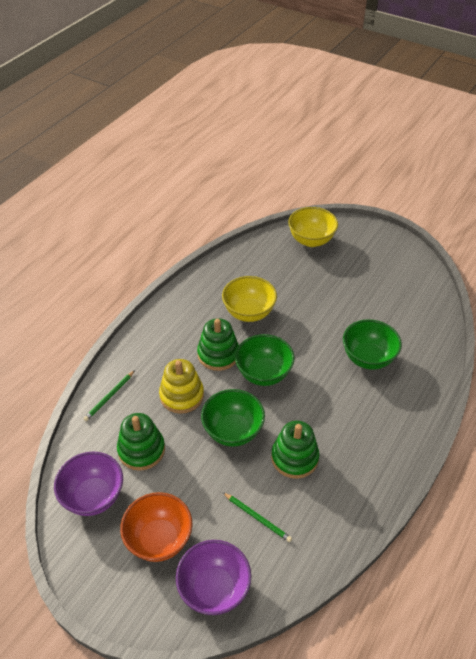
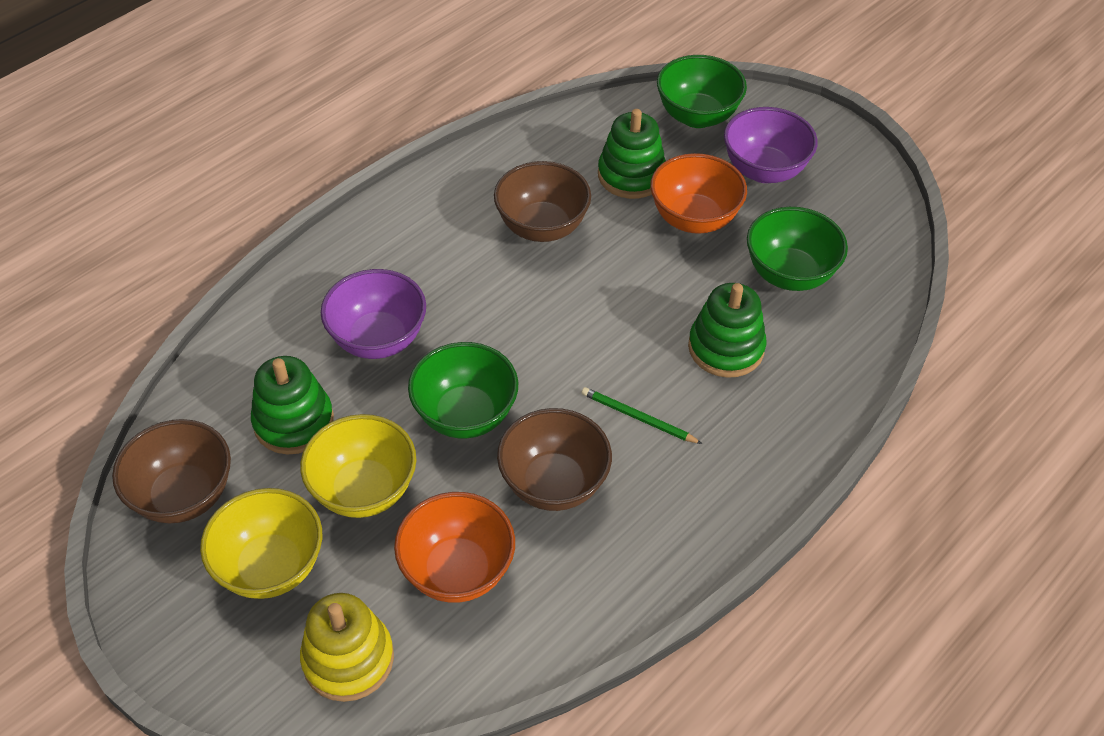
brown bowl: none = 0 -> [112,419,231,523] [494,161,591,242] [497,408,612,511] = 3
green pencil: [83,370,135,421] [223,492,292,542] = 2 -> [581,387,702,444] = 1
orange bowl: [120,492,193,562] = 1 -> [394,492,515,603] [650,153,747,234] = 2

